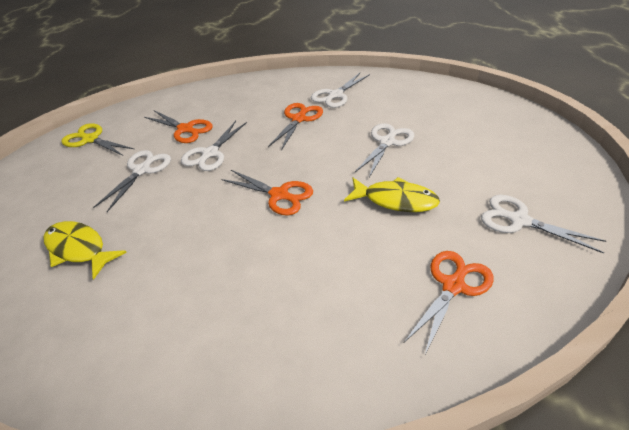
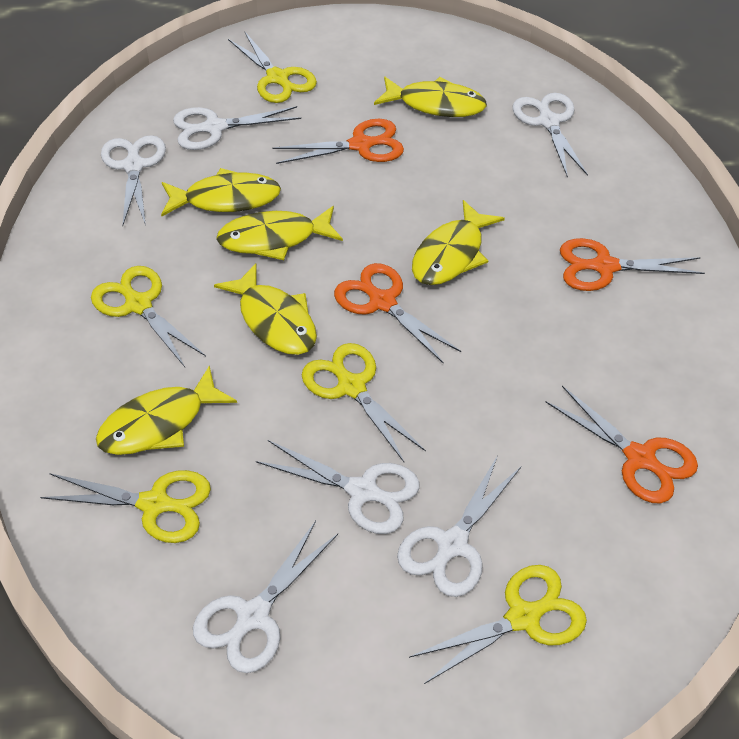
white scissors: [93,150,171,212] [181,121,247,171] [311,73,370,108] [355,123,414,177] [481,195,606,254] = 5 -> [101,135,166,226] [173,106,301,150] [193,521,338,673] [256,440,420,534] [397,455,522,597] [512,93,588,178] = 6
yellow fish: [43,221,127,279] [344,177,440,212] = 2 -> [96,365,237,455] [161,168,281,216] [214,263,317,355] [216,206,343,260] [374,77,487,117] [412,200,505,285] = 6
yellow scissors: [61,123,134,156] = 1 -> [40,470,211,543] [91,266,206,367] [228,31,317,103] [302,343,426,462] [409,565,587,684] = 5

